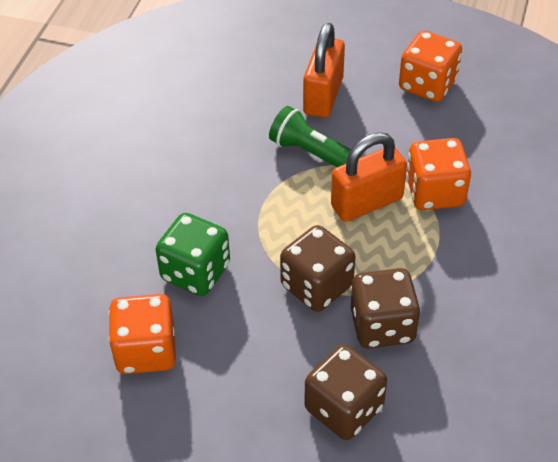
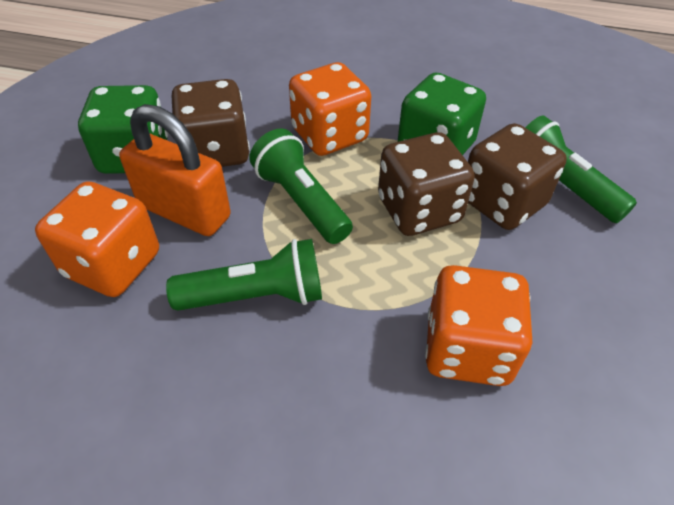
green dice: [155,213,230,296] = 1 -> [78,85,168,174] [398,73,486,155] = 2
green flashlight: [269,106,362,167] = 1 -> [166,239,322,311] [249,129,353,244] [525,116,637,223] = 3
orange padlock: [303,23,345,118] [331,132,407,222] = 2 -> [119,104,231,236] = 1

